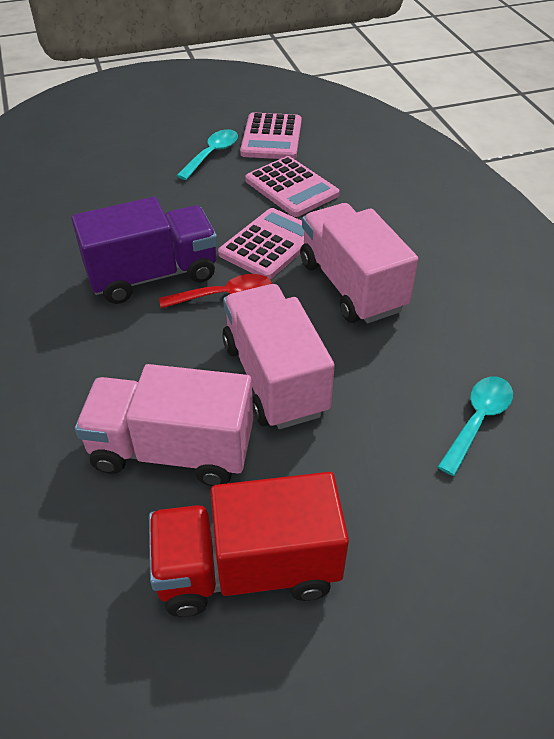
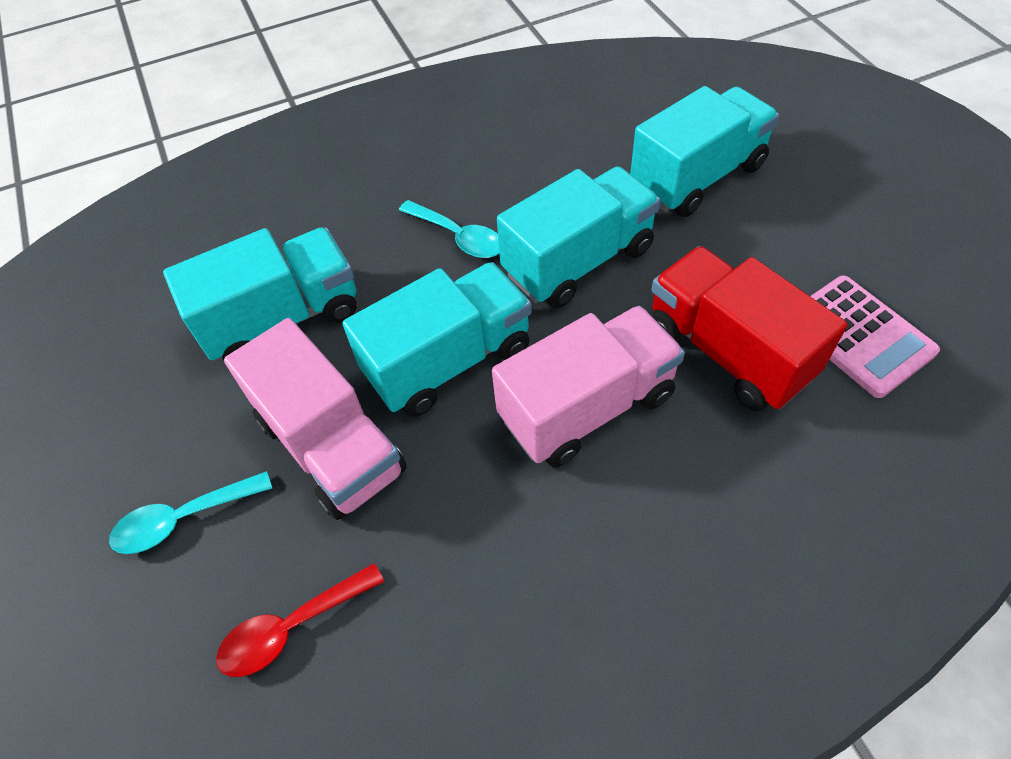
pink calculator: [218,208,304,279] [240,112,302,159] [245,156,340,217] = 3 -> [810,276,940,398] = 1
pink truck: [75,364,253,486] [222,284,335,429] [300,203,418,323] = 3 -> [224,318,407,520] [492,306,685,468] = 2
purple truck: [71,197,218,304] = 1 -> none = 0
turquoise truck: none = 0 -> [163,228,356,361] [342,262,532,417] [497,167,661,308] [630,86,779,217] = 4

